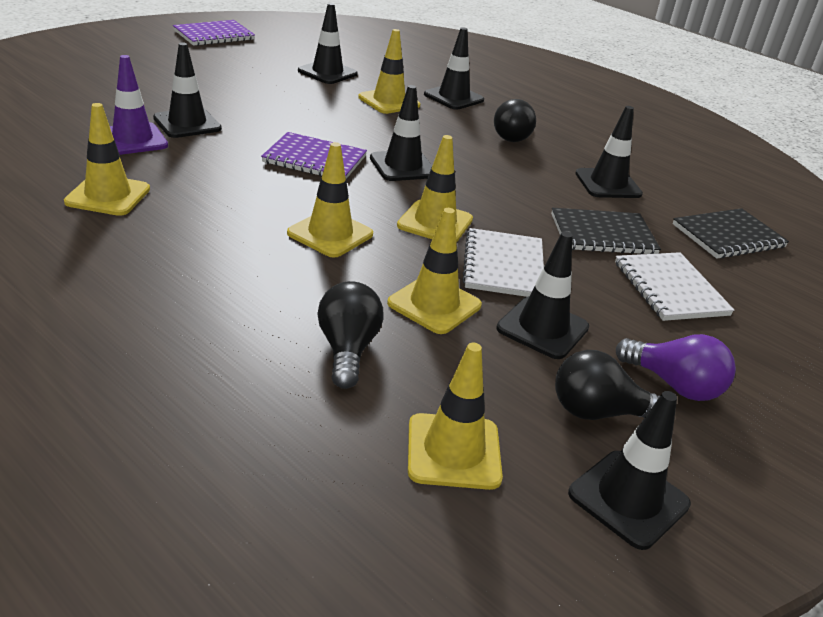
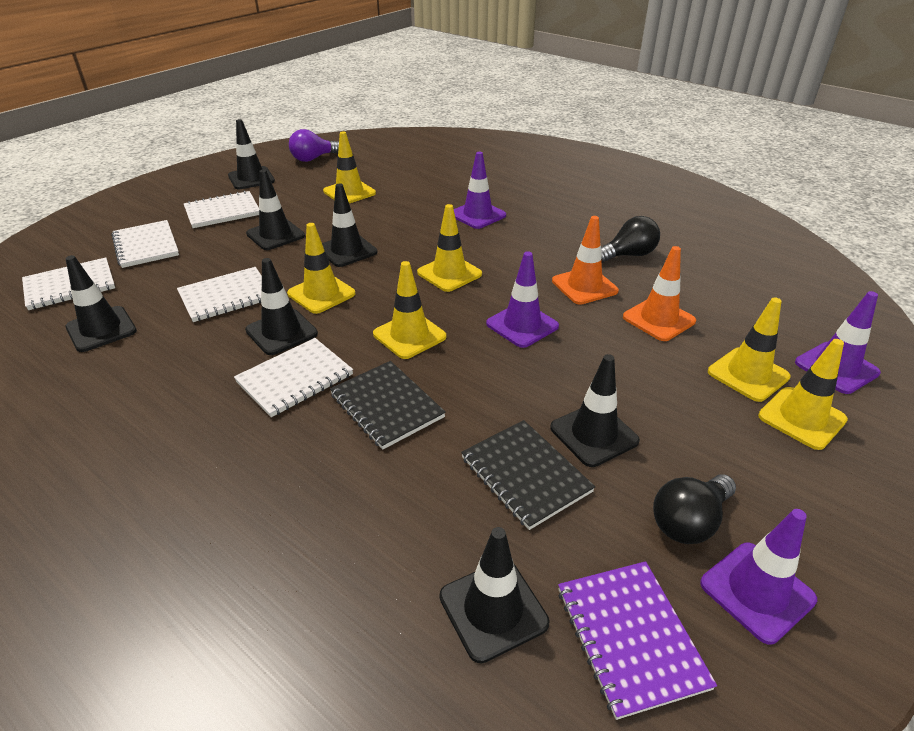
black light bulb: [317,281,383,389] [494,99,536,142] [555,350,660,420] = 3 -> [601,216,660,263] [653,474,736,544] = 2
orange traffic cone: none = 0 -> [552,216,619,305] [623,246,696,341] = 2
purple notebook: [173,20,255,46] [261,132,367,179] = 2 -> [558,561,717,720] = 1
purple traffic cone: [110,55,168,155] = 1 -> [454,152,506,229] [486,251,559,348] [700,509,817,644] [795,291,881,394] = 4
white notebook: [462,228,544,297] [615,252,734,321] = 2 -> [22,257,115,310] [112,220,179,268] [177,267,262,322] [184,191,259,228] [234,338,353,417] = 5

